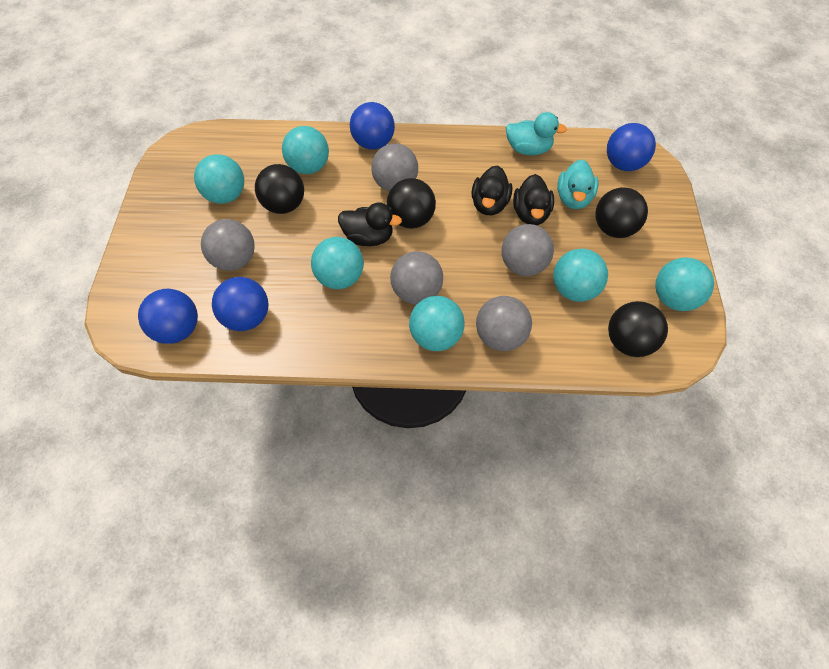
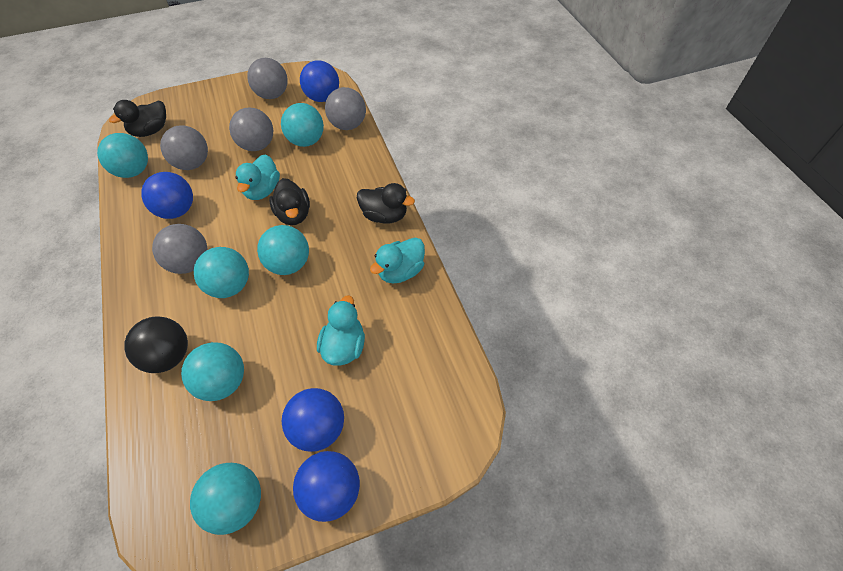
black ball: [255,164,304,214] [387,178,436,229] [595,187,648,238] [608,301,668,357] = 4 -> [124,316,188,373] = 1
turquoise duck: [506,112,567,156] [557,159,598,209] = 2 -> [235,154,280,200] [317,295,365,366] [370,237,425,283] = 3

